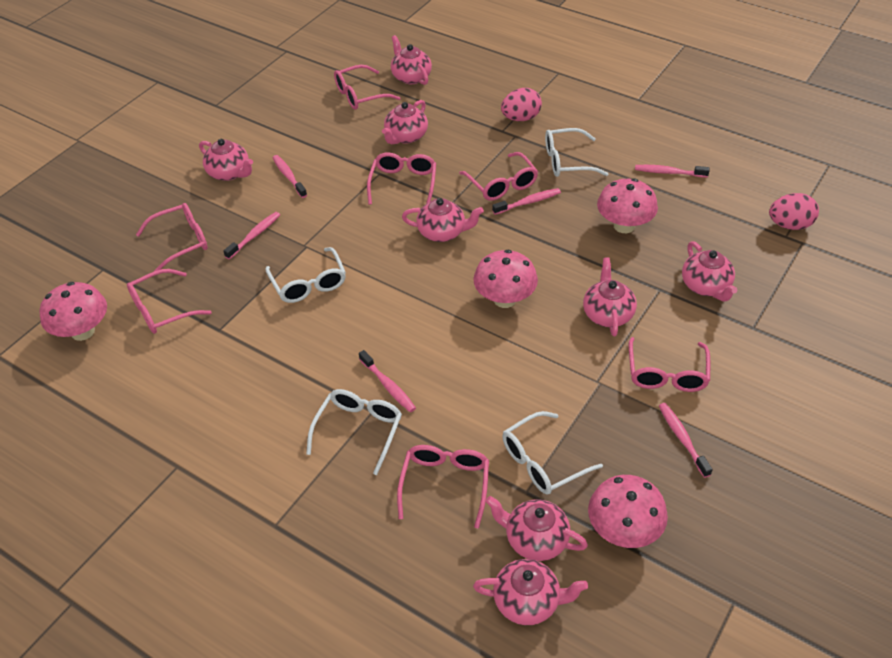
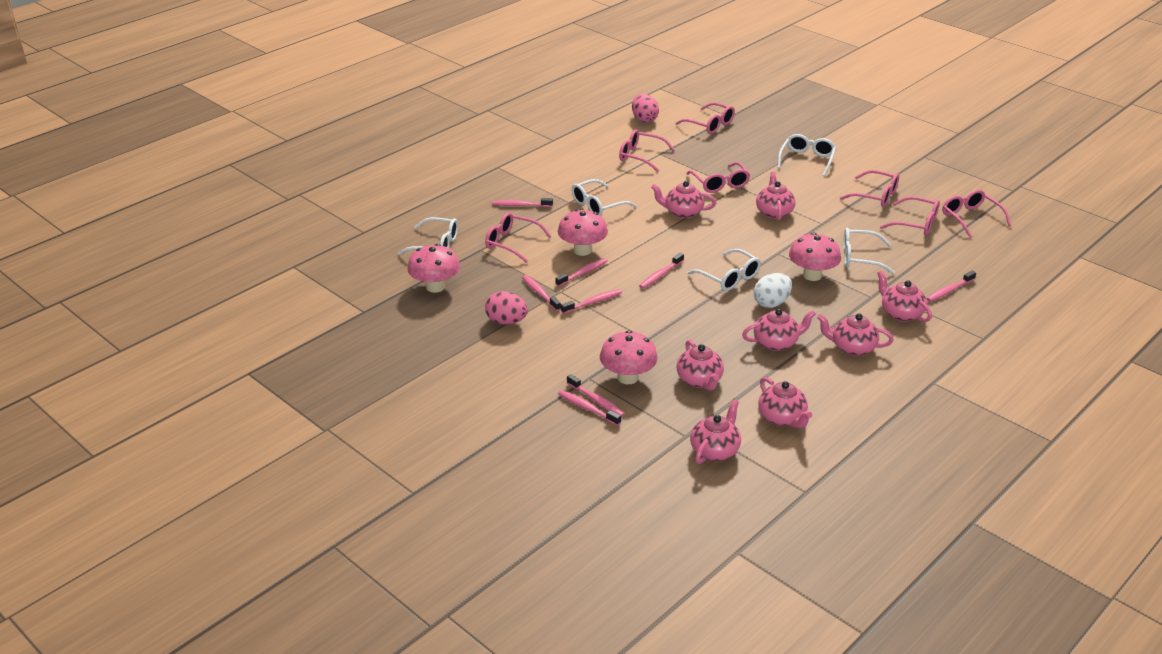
pink toothbrush: [224,212,280,259] [273,155,307,198] [359,350,416,412] [492,188,561,215] [635,165,710,178] [659,403,713,478] = 6 -> [492,198,553,207] [522,275,561,311] [555,258,608,287] [558,390,621,426] [561,289,622,314] [567,374,625,417] [639,253,684,289] [926,271,976,302] = 8
white egg: none = 0 -> [754,273,792,308] = 1
white glasses: [265,247,346,303] [306,389,402,475] [502,411,603,495] [545,128,608,177] = 4 -> [397,217,458,255] [572,179,637,216] [687,249,761,291] [777,134,836,176] [843,228,895,274] = 5

